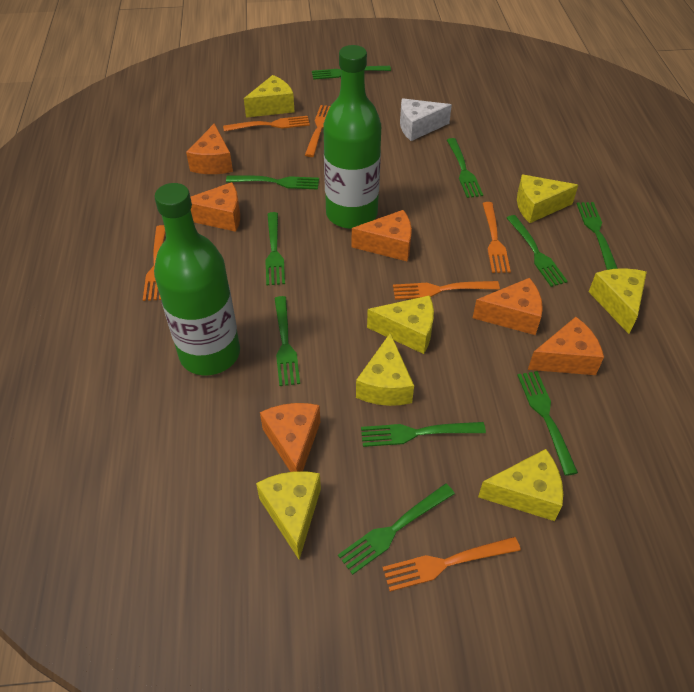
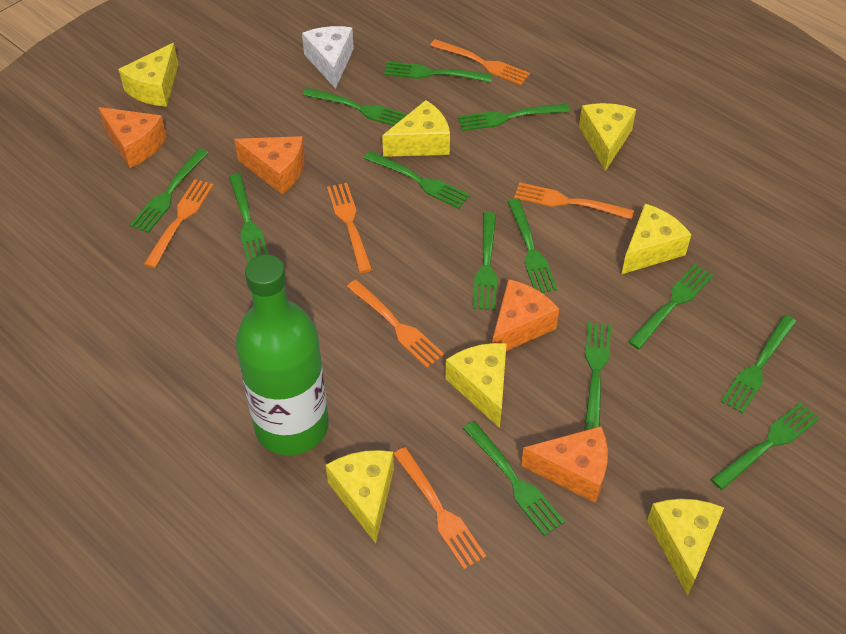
green bottle: [154,183,240,375] [323,45,381,229] = 2 -> [235,254,329,456] = 1
green fork: [226,176,319,189] [265,212,285,285] [274,296,300,386] [312,66,391,80] [338,483,455,575] [361,422,486,447] [447,138,483,198] [507,215,568,287] [517,371,578,476] [577,202,618,270] = 10 -> [130,148,208,233] [229,174,269,262] [303,87,408,126] [364,151,470,209] [384,61,493,82] [458,104,570,131] [463,421,565,536] [473,212,497,310] [507,198,557,293] [584,322,611,431] [628,264,713,349] [711,402,820,490] [721,315,797,414] = 13
orange cheese: [186,123,233,174] [190,182,240,232] [260,403,320,472] [352,210,412,261] [473,278,543,335] [528,317,604,375] = 6 -> [98,107,167,168] [234,136,305,194] [492,279,559,351] [521,426,608,503] = 4

